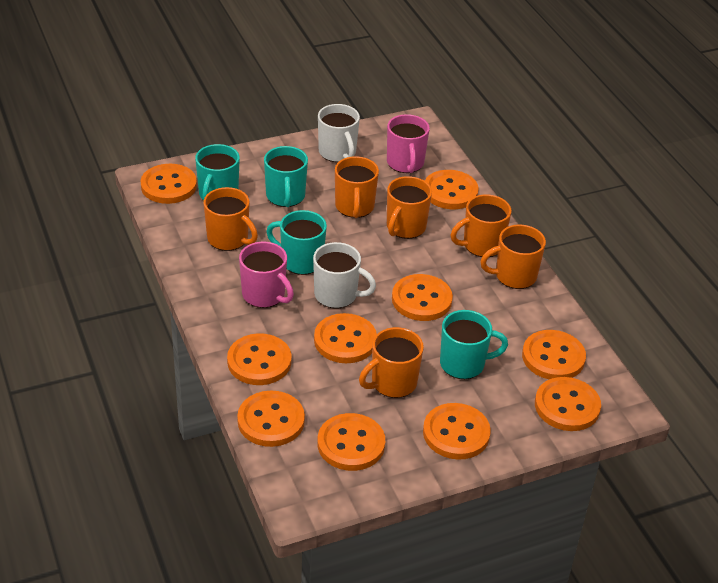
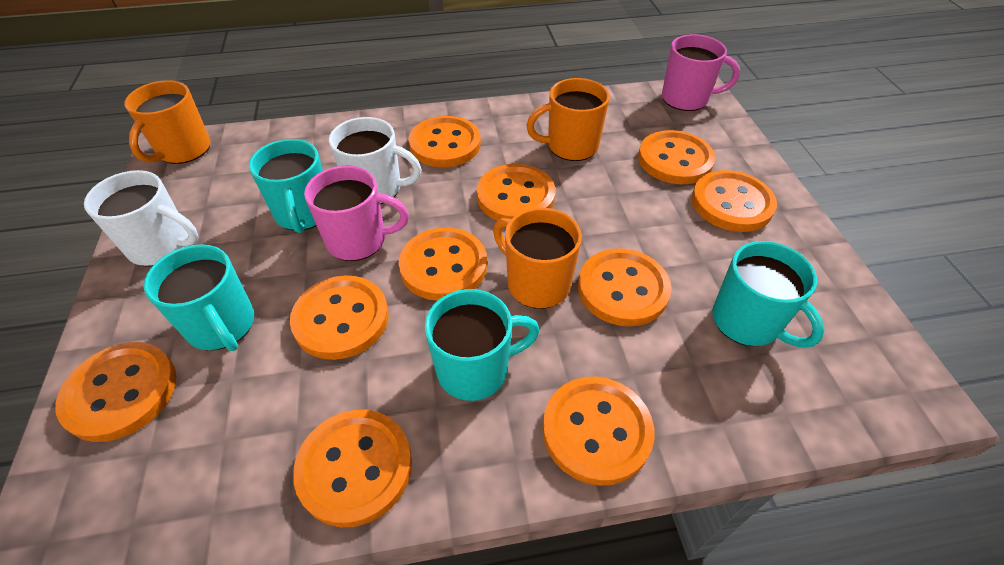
orange mug: [204,187,258,251] [335,156,379,218] [359,327,424,398] [387,176,432,239] [451,194,512,257] [480,224,546,289] = 6 -> [124,80,210,164] [493,208,582,309] [526,78,610,161] = 3

